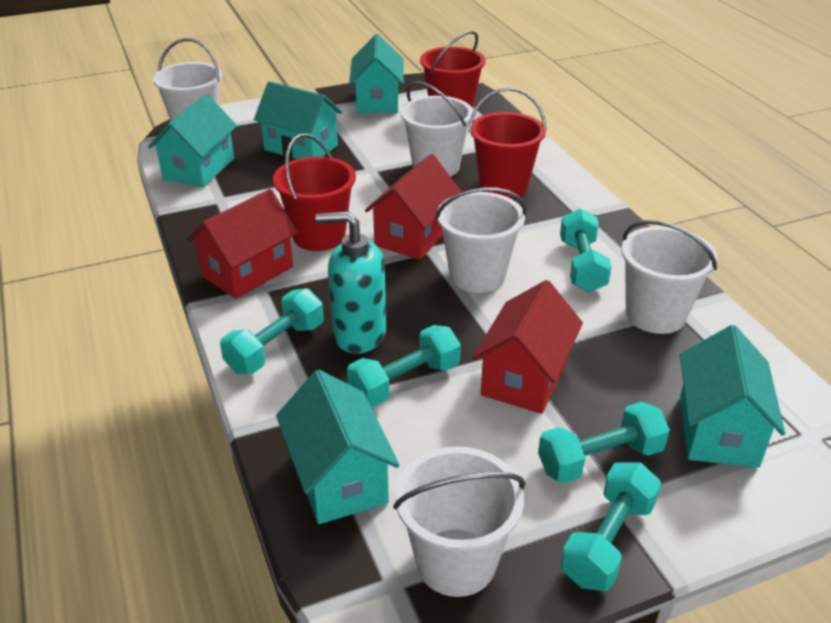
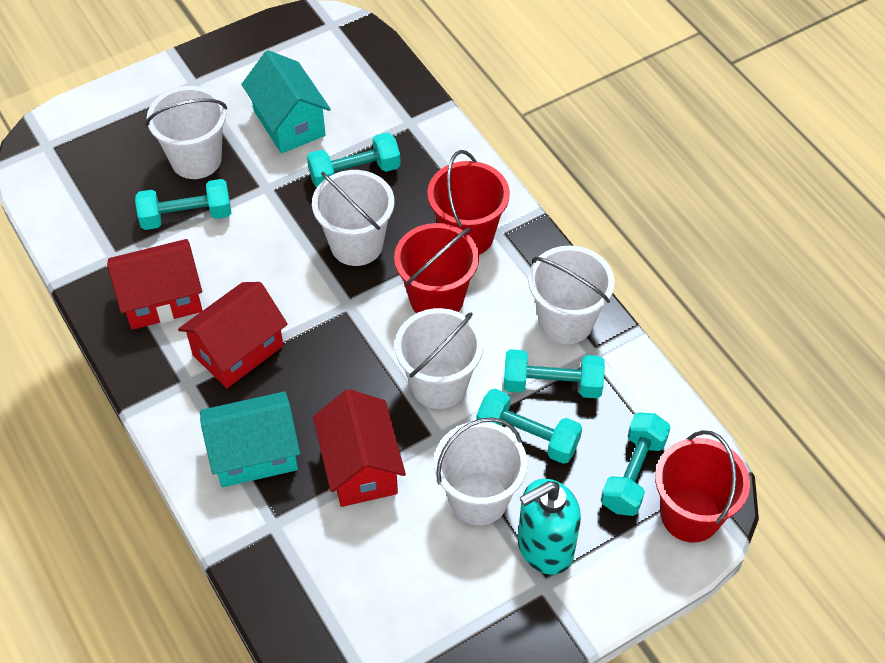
turquoise house: [148,94,237,187] [254,81,342,159] [276,370,400,524] [349,34,404,113] [680,325,785,468] = 5 -> [200,391,300,487] [241,50,331,153] = 2

